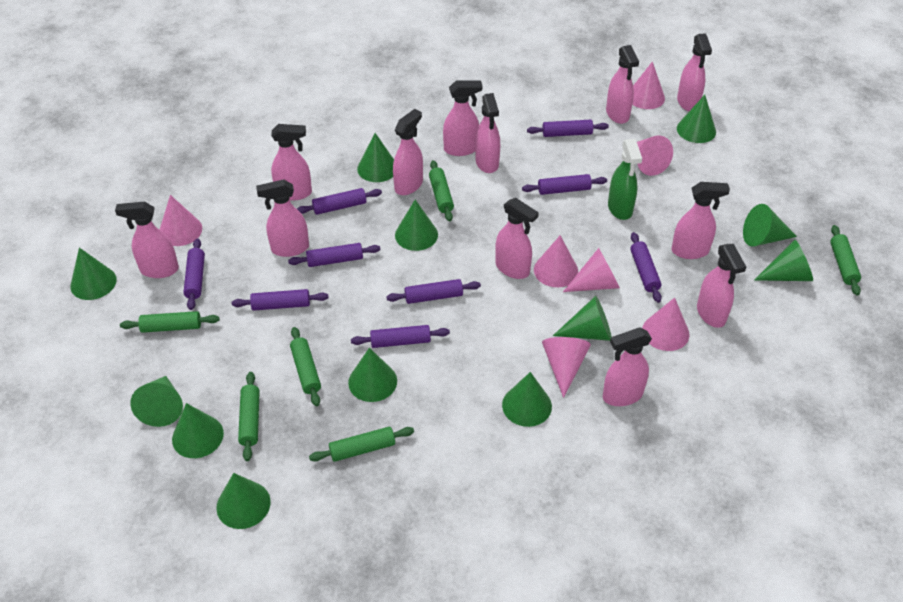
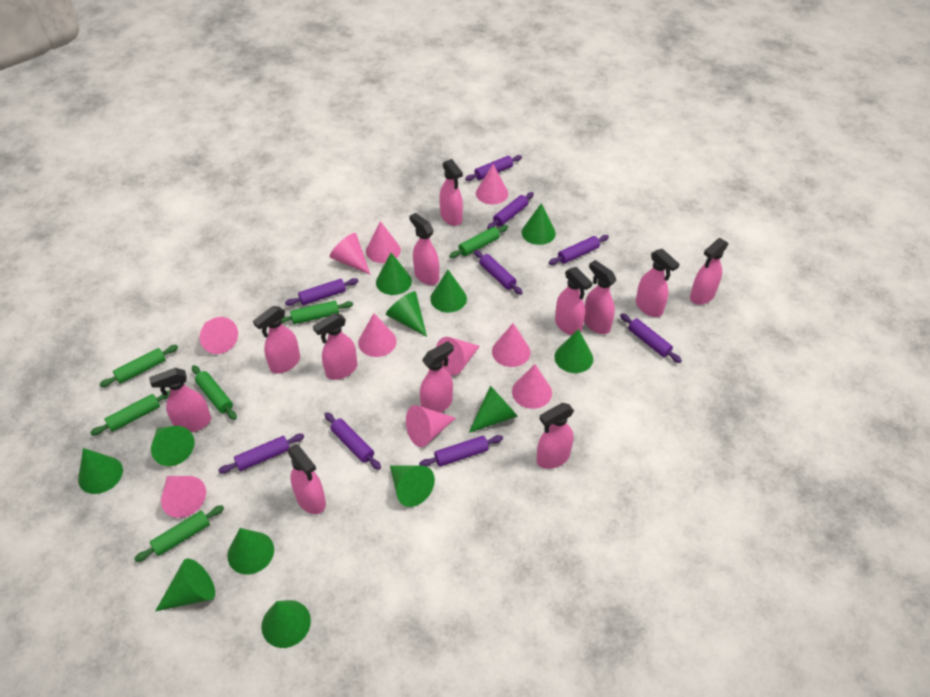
green spray bottle: [608,138,642,220] = 1 -> none = 0
pink cone: [159,195,202,246] [534,235,578,287] [542,337,591,398] [563,248,620,292] [632,61,665,109] [637,136,673,176] [642,298,689,351] = 7 -> [161,476,206,518] [200,317,238,354] [330,233,370,274] [358,313,397,357] [366,221,401,263] [406,405,456,447] [436,337,480,375] [476,164,508,204] [492,323,530,367] [512,364,552,409] = 10

